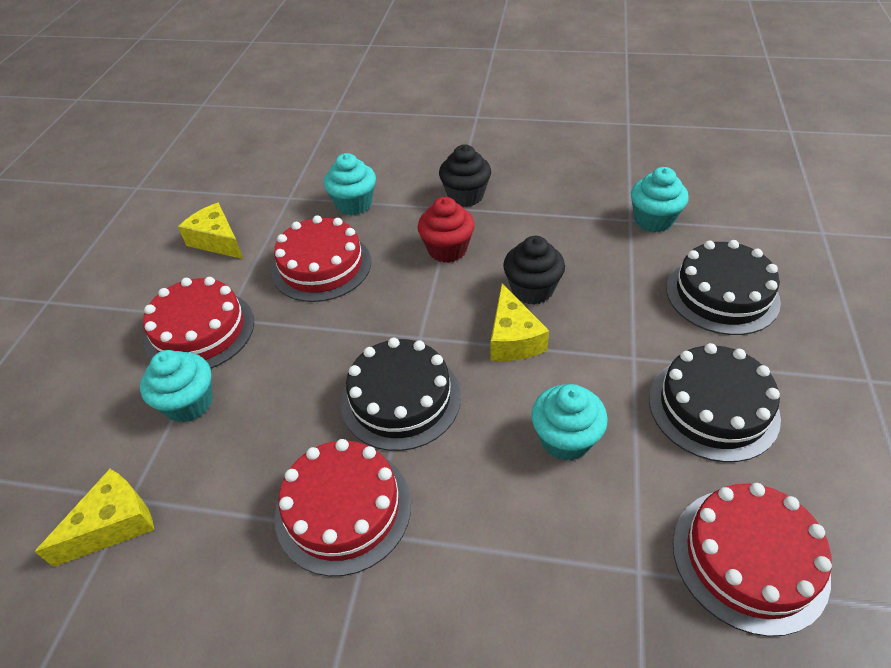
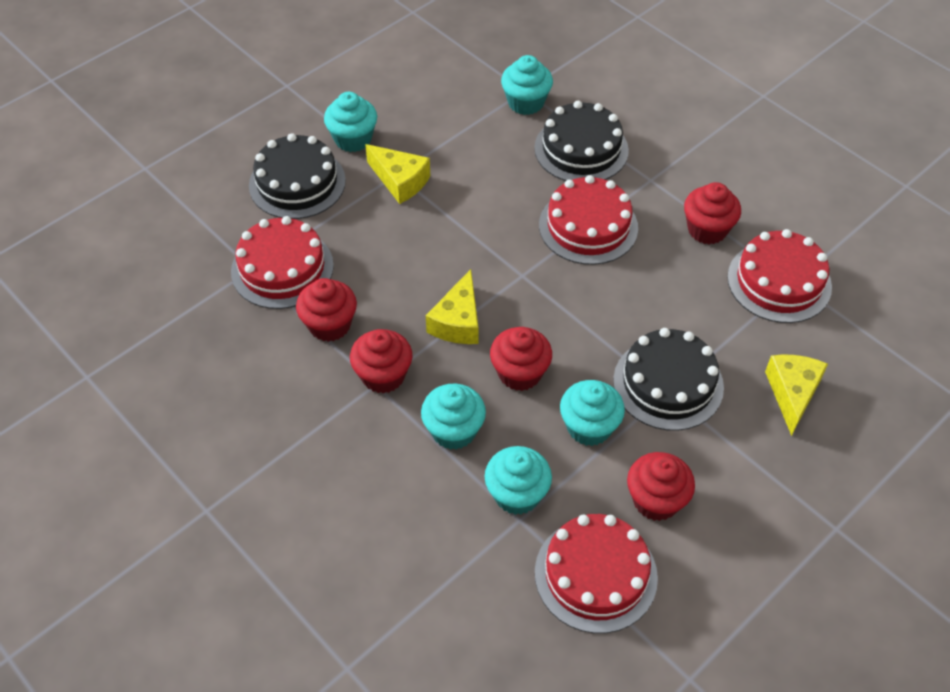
black cupcake: [439,145,491,207] [503,236,565,305] = 2 -> none = 0
red cupcake: [418,197,475,263] = 1 -> [296,278,357,342] [350,329,412,394] [490,327,552,391] [627,452,695,521] [684,182,741,244] = 5
turquoise cupcake: [140,350,213,423] [324,153,376,215] [531,384,608,461] [631,167,689,232] = 4 -> [324,92,377,152] [421,383,486,450] [484,446,552,515] [501,55,553,115] [560,380,625,446] = 5

